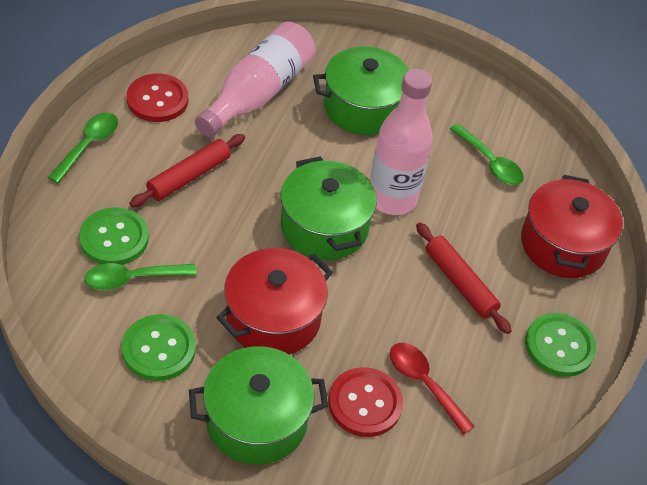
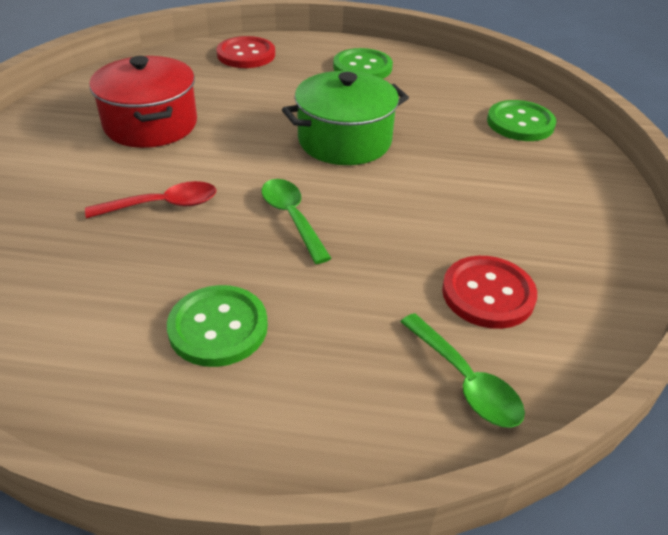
green pot: [189,346,328,465] [281,156,377,260] [313,46,409,135] = 3 -> [282,71,409,165] = 1
green spoon: [48,113,118,183] [84,263,197,290] [450,124,524,185] = 3 -> [262,179,332,264] [400,313,525,428] = 2
pink bottle: [195,22,316,137] [370,69,433,215] = 2 -> none = 0
red pot: [216,248,333,355] [521,175,623,278] = 2 -> [89,56,197,148] = 1
red rolling pin: [129,134,245,207] [416,223,512,334] = 2 -> none = 0

